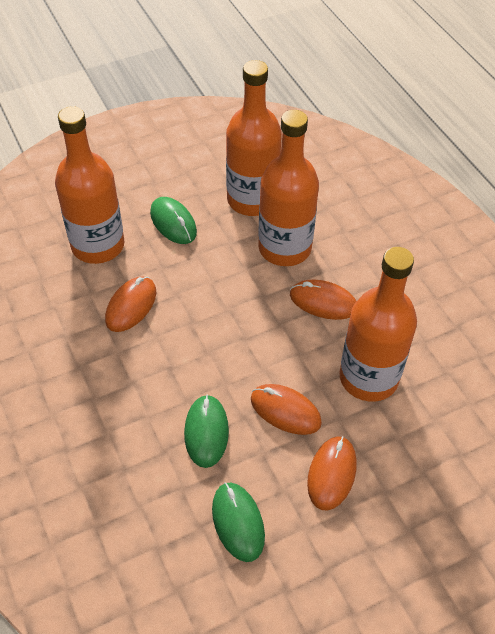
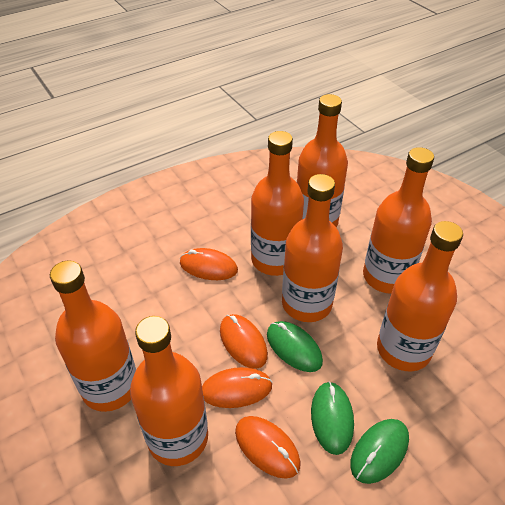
orange bottle: [55,106,125,264] [226,60,282,216] [258,110,319,266] [340,247,417,402] = 4 -> [50,261,136,412] [130,316,208,466] [251,131,304,276] [282,174,343,322] [297,94,348,227] [363,147,434,294] [377,221,463,371] = 7

